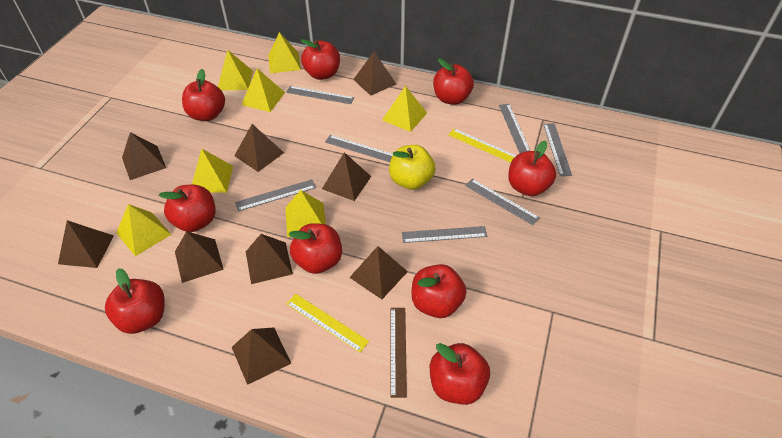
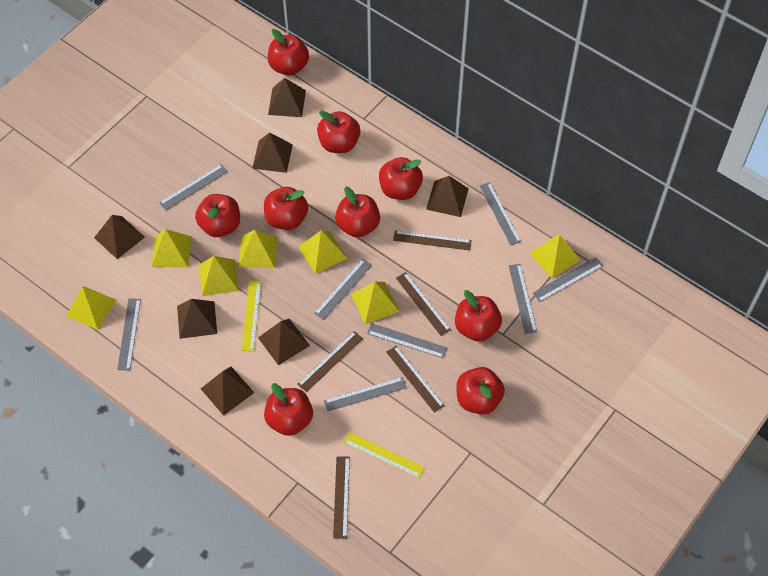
brown pyramid: [58,220,114,268] [122,132,166,180] [175,231,224,283] [232,327,292,385] [234,124,284,172] [246,234,293,284] [322,152,371,201] [349,246,408,299] [353,52,396,96] = 9 -> [94,215,145,259] [177,299,217,339] [201,367,254,416] [252,132,293,173] [258,319,310,365] [268,78,306,117] [426,176,469,217] = 7
brown ruler: [391,308,407,398] = 1 -> [297,331,363,392] [333,456,350,539] [386,346,445,413] [393,230,471,251] [396,272,451,336] = 5
grey ruler: [235,179,316,211] [286,86,354,104] [325,135,393,162] [402,226,487,243] [465,179,540,225] [499,104,530,153] [543,123,572,176] = 7 -> [117,299,141,371] [159,164,228,211] [314,259,372,320] [324,377,406,411] [367,323,447,358] [480,182,522,246] [508,264,537,334] [533,257,603,302] = 8
yellow apple: [389,145,436,190] = 1 -> none = 0

